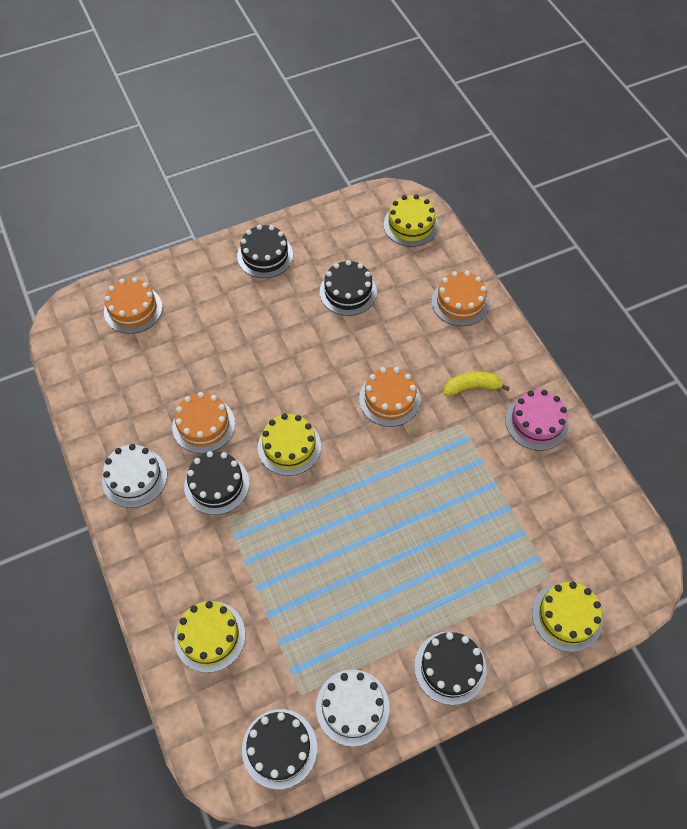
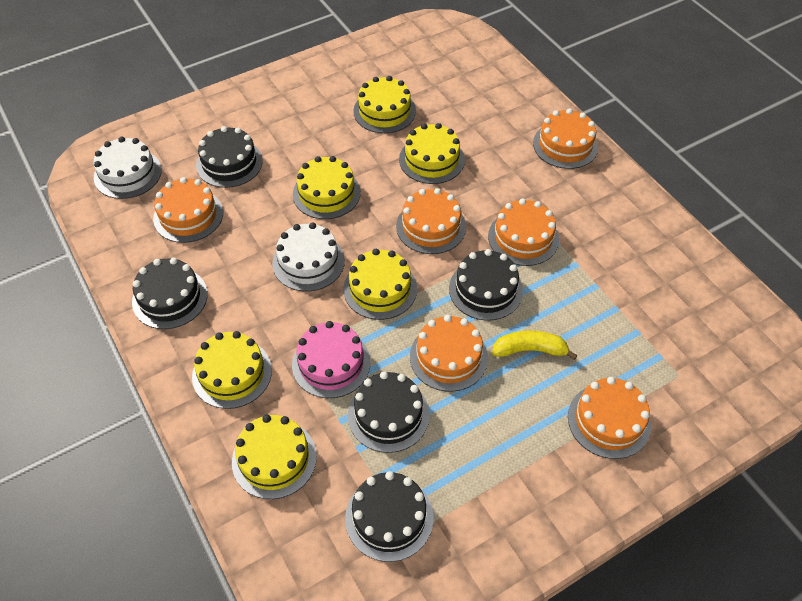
orange cake: [104,277,162,334] [172,392,235,454] [359,367,421,427] [431,271,489,326] = 4 -> [153,177,223,243] [396,188,466,254] [410,315,488,392] [488,199,559,266] [533,109,598,169] [568,377,651,459] = 6
yellow cake: [174,601,245,673] [258,414,321,476] [384,194,438,247] [532,582,603,652] = 4 -> [192,331,272,409] [232,415,317,499] [293,156,361,219] [343,249,417,320] [353,76,416,133] [399,123,465,184] = 6

